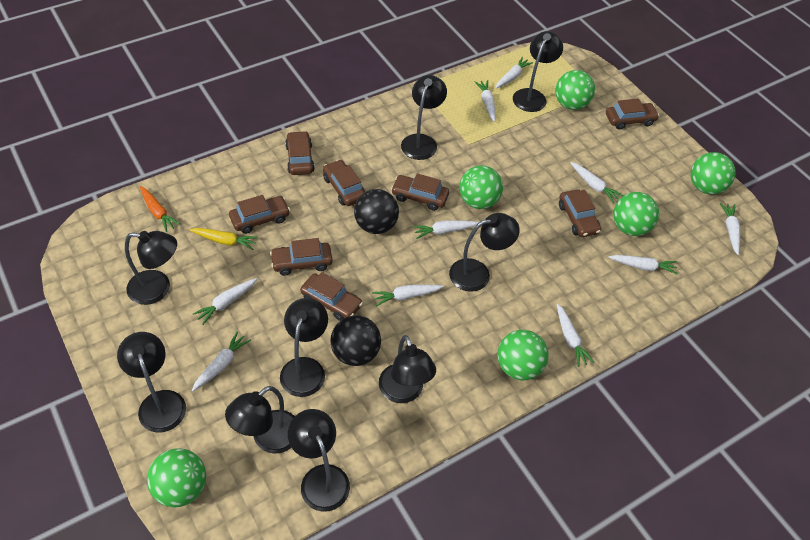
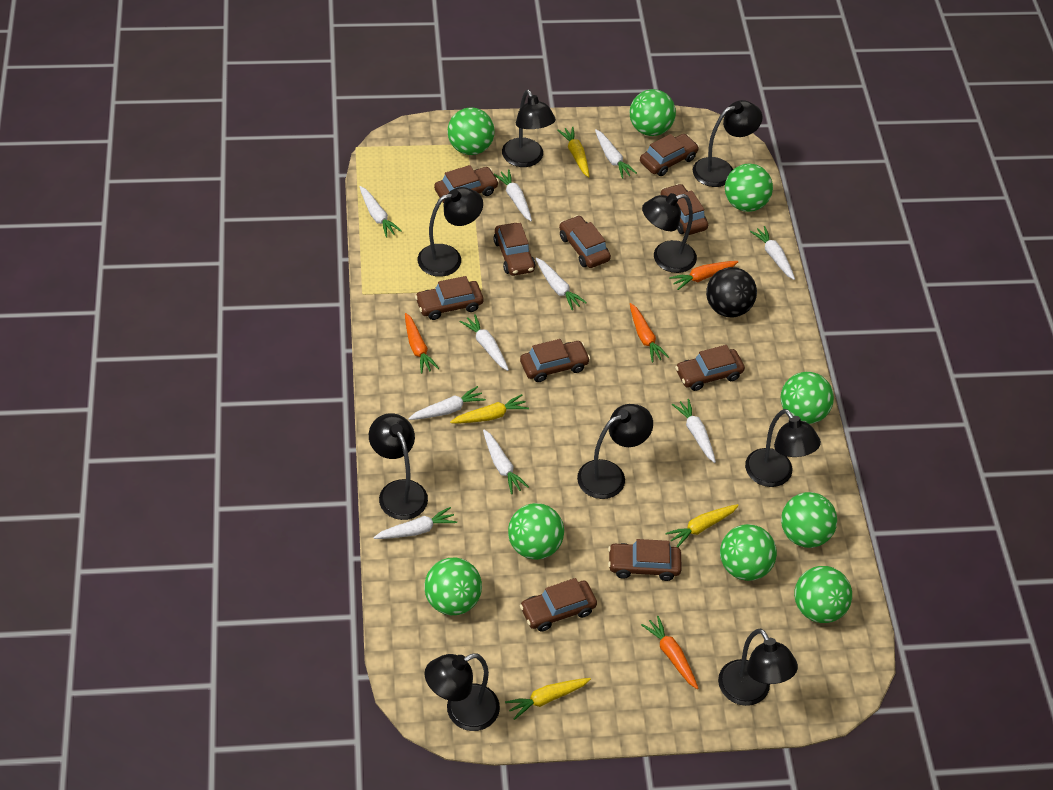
black ball: [330,315,381,366] [354,189,399,234] = 2 -> [706,267,757,318] = 1
brown car: [229,195,290,234] [270,238,332,276] [285,131,315,175] [300,272,363,321] [323,160,365,206] [391,173,449,211] [559,189,601,237] [606,98,659,130] = 8 -> [415,276,484,320] [434,165,499,203] [493,223,535,276] [520,339,590,382] [520,578,597,632] [559,215,611,268] [608,539,682,581] [640,134,699,176] [661,184,708,235] [675,345,745,391] = 10
green ball: [147,448,206,508] [459,165,503,209] [497,330,549,380] [555,70,595,110] [613,192,659,236] [691,152,736,194] = 6 -> [424,557,482,615] [448,107,494,155] [508,503,564,560] [630,89,676,136] [720,524,777,581] [725,164,773,212] [781,372,834,424] [781,492,837,548] [794,566,852,623] = 9
orange carrot: [140,186,181,232] = 1 -> [405,313,439,374] [630,303,669,362] [641,616,698,689] [669,261,738,290] = 4
yellow carrot: [189,228,258,250] = 1 -> [450,394,529,423] [505,678,591,720] [557,126,590,178] [665,504,739,547] = 4

